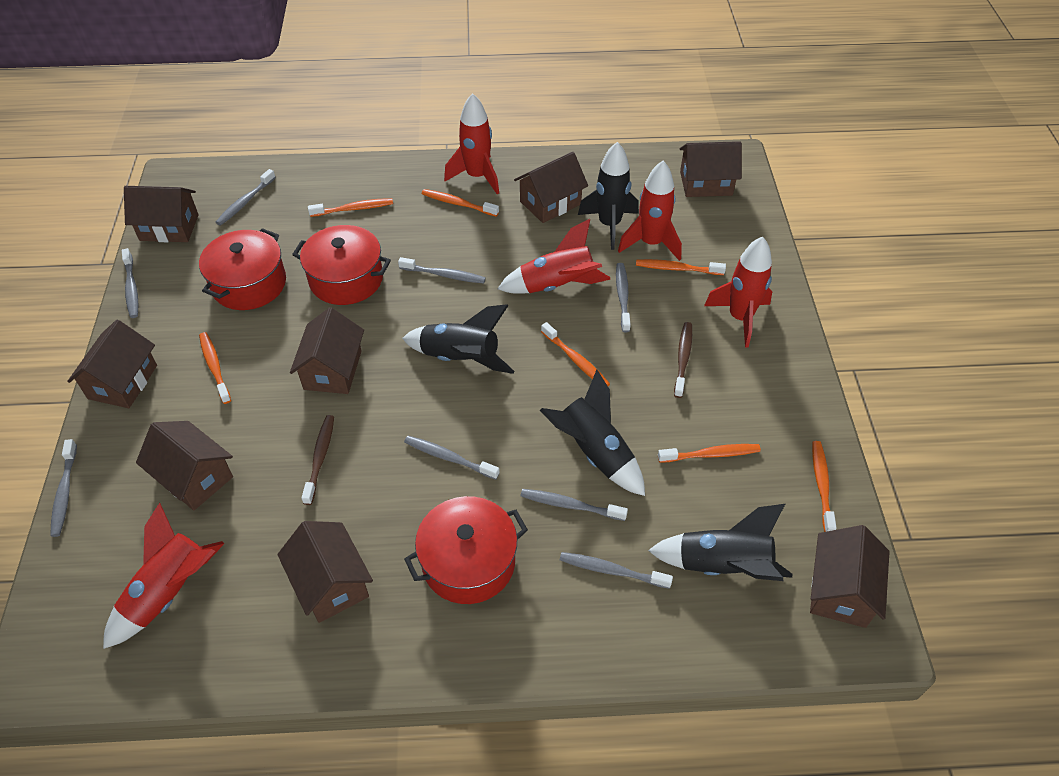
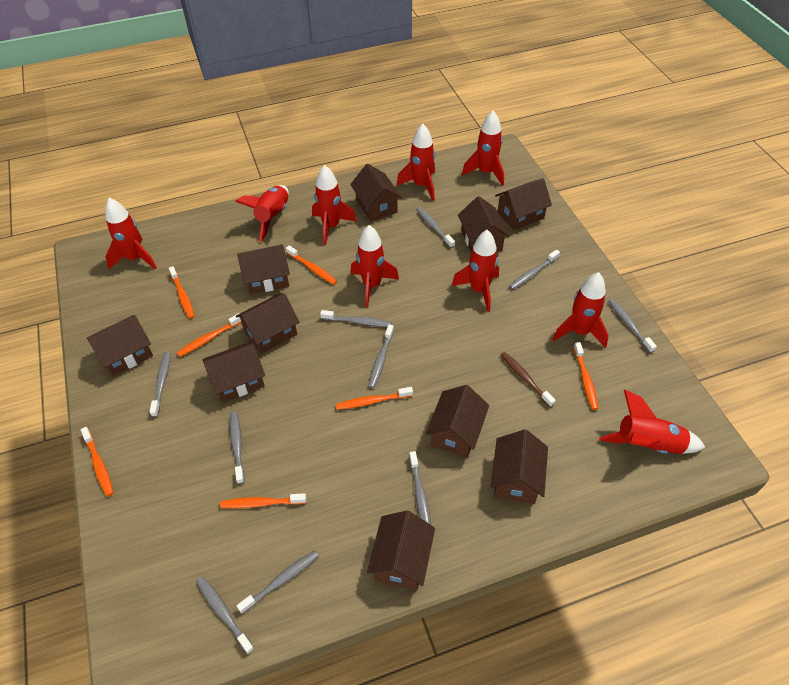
black rocket: [402,304,514,374] [540,370,645,496] [578,142,639,250] [648,504,792,581] = 4 -> none = 0
brown house: [67,320,157,408] [124,186,199,242] [136,421,233,510] [277,521,373,623] [290,307,364,394] [514,152,588,223] [680,141,742,197] [810,525,890,628] = 8 -> [87,315,153,376] [202,342,265,403] [236,293,299,354] [237,244,290,295] [350,164,402,221] [367,511,435,591] [426,385,489,458] [458,196,510,252] [491,429,548,504] [495,178,552,230] = 10
brown toothbrush: [301,415,334,505] [674,322,692,398] = 2 -> [501,352,556,407] = 1
grey toothbrush: [50,439,77,537] [122,248,139,318] [216,169,276,225] [398,257,486,284] [404,436,500,480] [521,489,628,521] [560,552,673,589] [616,263,631,332] = 8 -> [149,352,170,417] [196,576,255,654] [230,412,244,484] [236,550,319,614] [320,310,392,327] [368,325,394,388] [409,451,431,525] [416,207,455,248] [509,250,560,290] [608,299,657,353] = 10
red pot: [199,228,286,310] [292,225,391,305] [404,496,528,604] = 3 -> none = 0
red rocket: [103,503,225,649] [444,93,499,194] [497,219,610,294] [618,161,682,261] [704,236,772,348] = 5 -> [105,198,157,269] [235,185,289,242] [312,165,357,245] [350,225,399,307] [396,124,435,201] [452,230,499,312] [462,110,504,186] [552,272,609,348] [599,390,706,454] = 9

